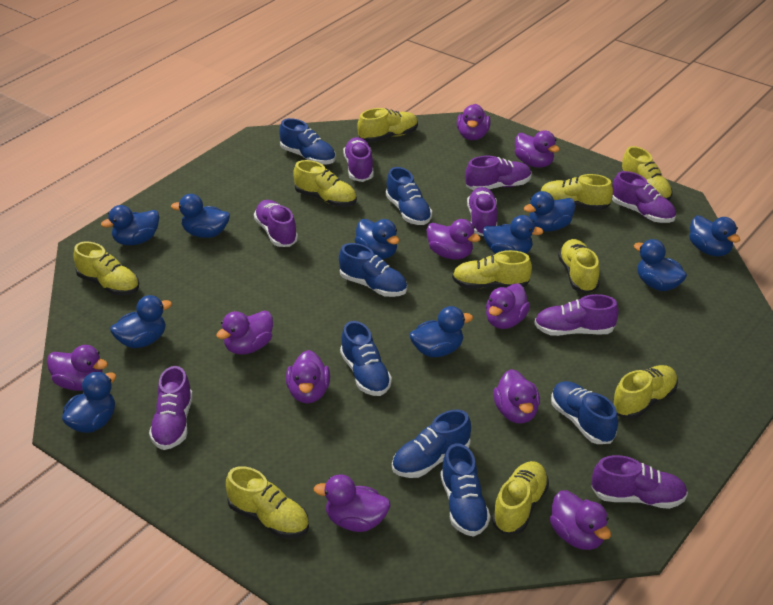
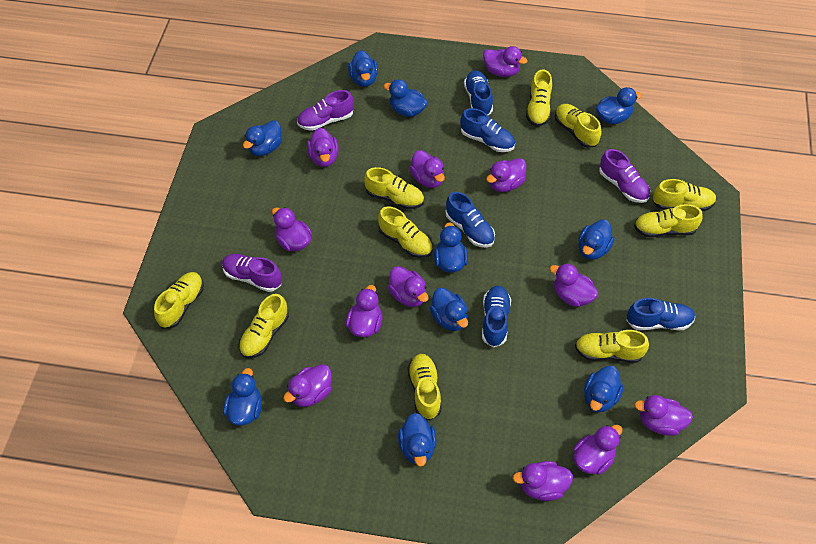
blue shoe: [279,118,335,165] [339,243,407,297] [340,321,392,396] [386,167,432,225] [392,410,471,478] [440,443,491,537] [551,381,618,444] = 7 -> [446,192,495,248] [460,108,515,152] [464,70,493,115] [482,286,511,347] [626,298,695,330] = 5
purple duck: [47,345,108,391] [216,311,273,355] [286,350,330,403] [314,474,391,532] [427,219,481,259] [457,104,491,140] [486,283,530,329] [493,369,540,424] [515,130,560,168] [550,490,611,550] = 10 -> [272,207,312,251] [283,364,332,407] [307,127,339,167] [346,285,382,337] [388,266,428,307] [410,150,445,188] [483,46,528,77] [486,158,526,192] [512,461,573,501] [550,263,598,307] [573,425,622,475] [634,395,693,436] = 12
purple shoe: [149,366,193,450] [254,200,298,247] [343,137,374,182] [465,156,532,190] [467,187,497,236] [534,294,619,336] [591,455,688,509] [612,171,676,223] = 8 -> [222,254,282,292] [297,90,354,131] [599,149,650,203] = 3

